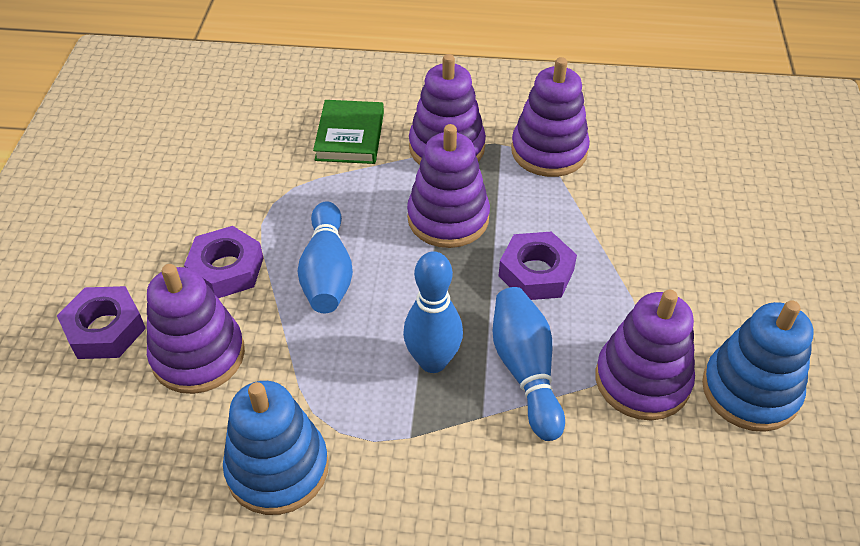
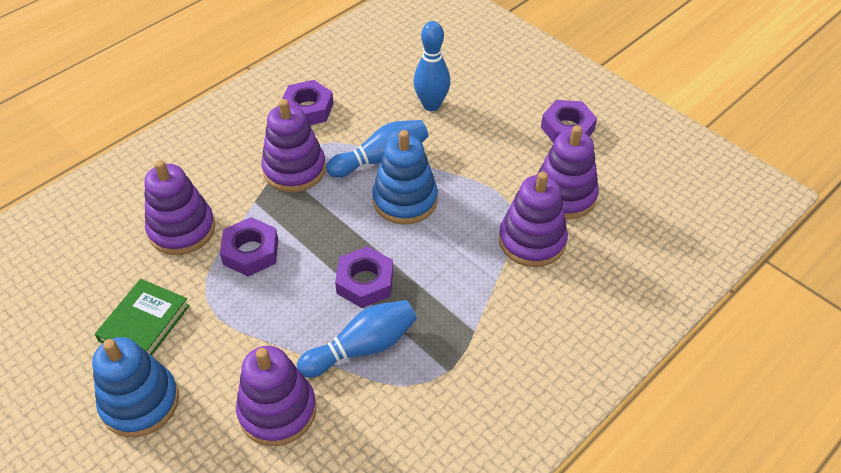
purple nut: [57,286,146,359] [184,226,263,298] [499,232,577,300] = 3 -> [220,217,278,276] [282,80,334,125] [335,246,393,308] [541,100,597,143] = 4

